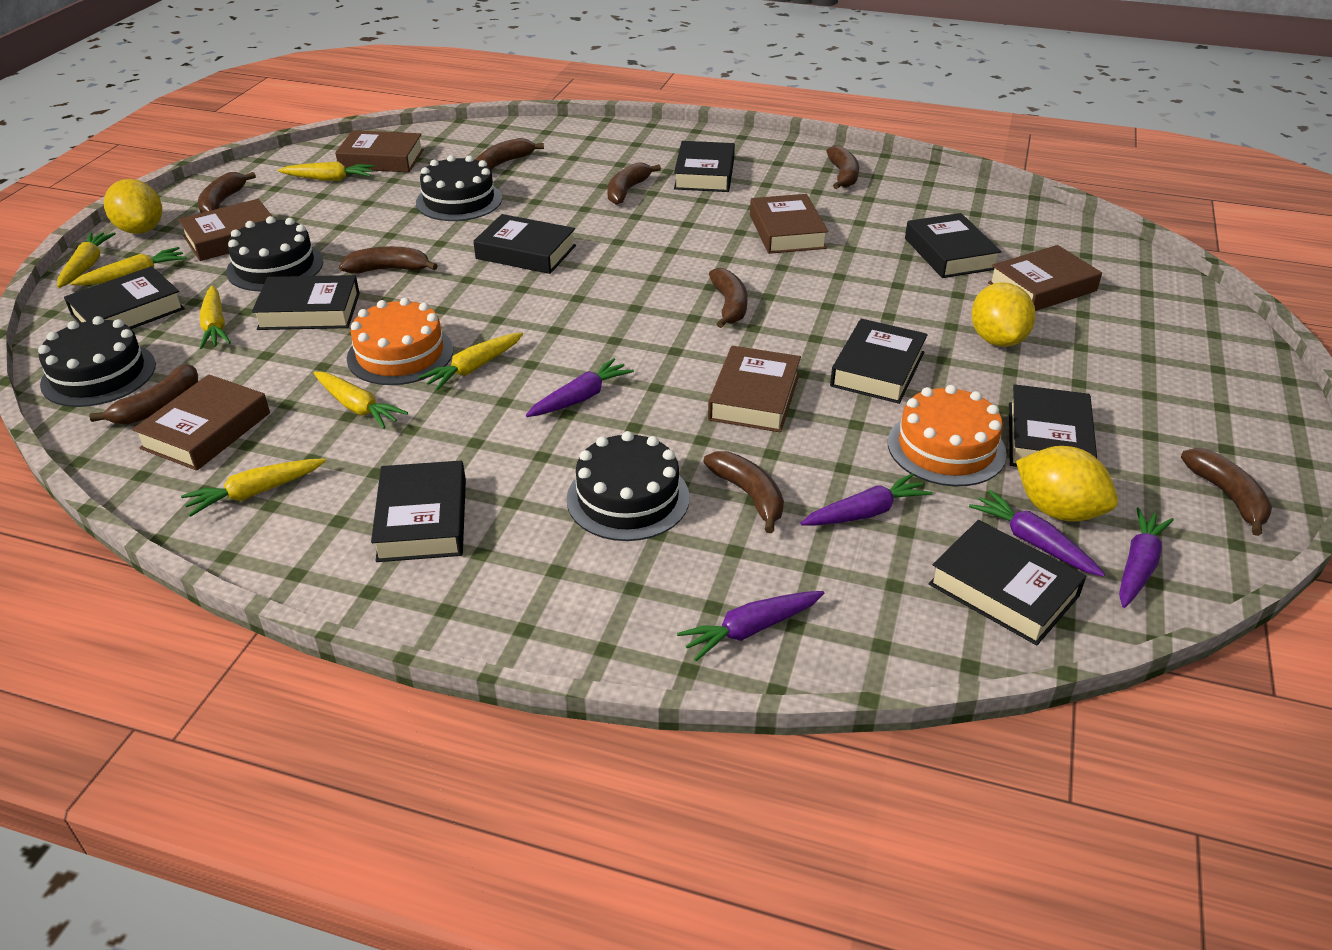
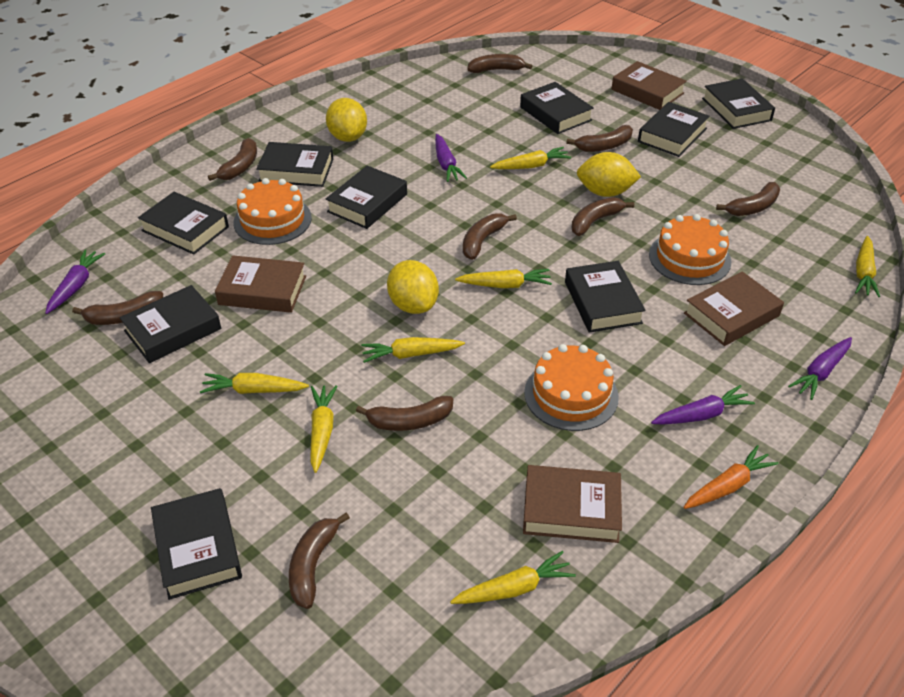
black cake: [38,316,156,407] [226,216,323,291] [416,155,502,221] [567,431,690,541] = 4 -> none = 0
brown book: [132,374,270,471] [178,199,273,261] [335,130,424,172] [708,346,801,432] [750,194,828,254] [988,245,1102,311] = 6 -> [215,255,306,313] [523,465,622,543] [611,61,687,110] [684,271,784,346] = 4
orange cake: [347,298,453,385] [888,385,1007,486] = 2 -> [233,178,312,245] [524,344,619,431] [649,214,731,285] = 3
orange carrot: none = 0 -> [683,445,779,509] = 1
purple carrot: [526,358,634,417] [677,591,824,661] [800,473,933,526] [969,490,1105,577] [1119,507,1174,608] = 5 -> [45,250,106,314] [435,134,467,182] [651,385,755,425] [788,337,852,400] = 4

